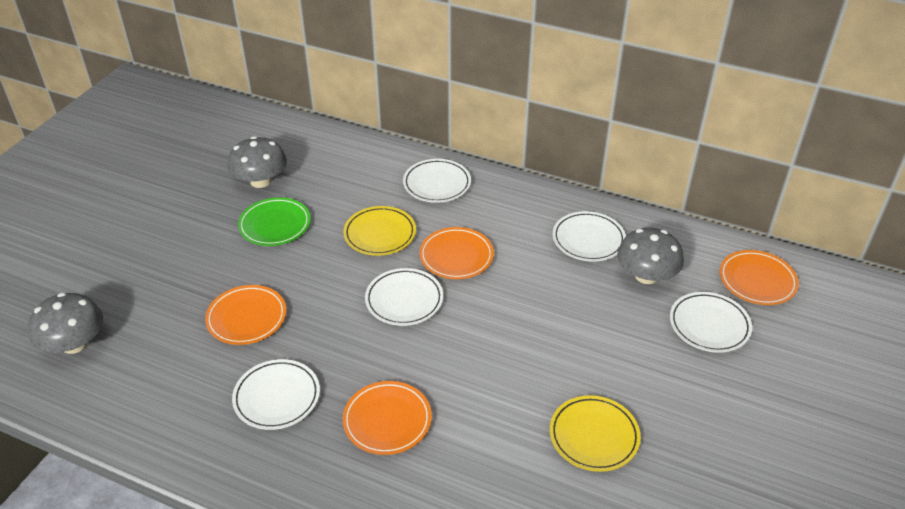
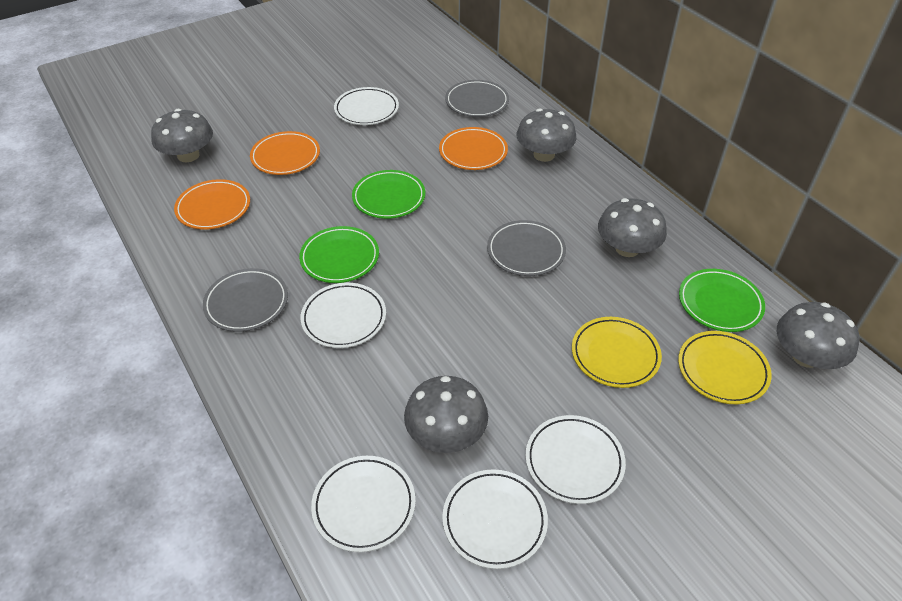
green plate: [238,197,311,246] = 1 -> [299,226,379,283] [352,170,425,219] [679,269,765,332] = 3
grey mushroom: [28,293,103,354] [228,136,287,188] [617,227,684,284] = 3 -> [151,109,213,162] [404,376,488,453] [516,108,576,162] [598,198,667,257] [777,302,859,369] = 5
grey plate: none = 0 -> [203,268,288,332] [445,80,509,117] [487,220,566,276] = 3
orange plate: [205,285,286,345] [343,381,432,455] [419,227,494,279] [720,250,799,305] = 4 -> [174,179,250,230] [250,131,320,175] [439,127,508,170] = 3

